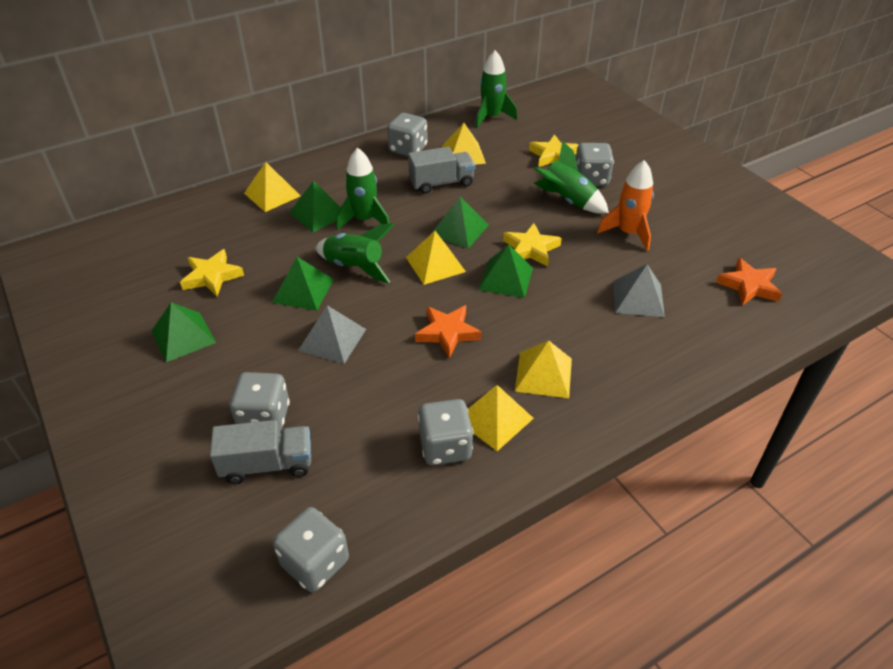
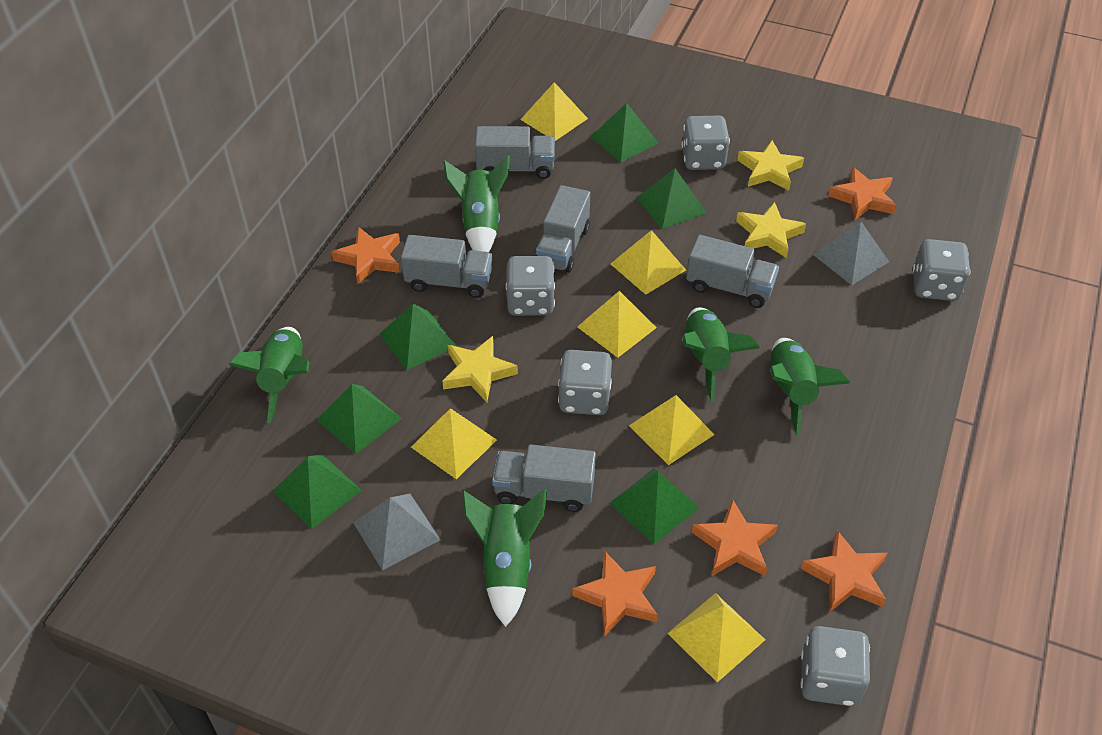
green pyramid: [151,302,216,362] [272,257,334,311] [289,180,341,232] [430,197,489,249] [478,244,533,298] = 5 -> [273,454,362,529] [317,384,402,454] [379,304,457,370] [591,103,658,162] [609,469,699,544] [636,168,707,229] = 6
green rocket: [316,223,394,283] [336,148,390,230] [475,50,517,128] [534,141,609,214] = 4 -> [229,327,310,423] [444,155,510,252] [462,489,547,627] [682,307,760,402] [770,338,850,436] = 5
grey truck: [210,420,311,484] [408,147,475,194] = 2 -> [401,235,492,298] [475,126,555,179] [492,444,596,512] [535,185,590,273] [686,235,779,308] = 5
orange rocket: [597,160,654,251] = 1 -> none = 0
orange star: [415,305,481,358] [716,257,782,306] = 2 -> [332,227,400,284] [572,551,658,637] [691,499,778,576] [800,530,887,612] [828,167,897,220] = 5
yellow pyramid: [244,162,300,212] [406,231,466,285] [441,123,486,165] [468,385,534,451] [515,340,572,398] = 5 -> [411,409,497,479] [520,82,588,141] [577,291,657,358] [610,230,686,295] [629,395,715,465] [667,593,765,682] = 6

